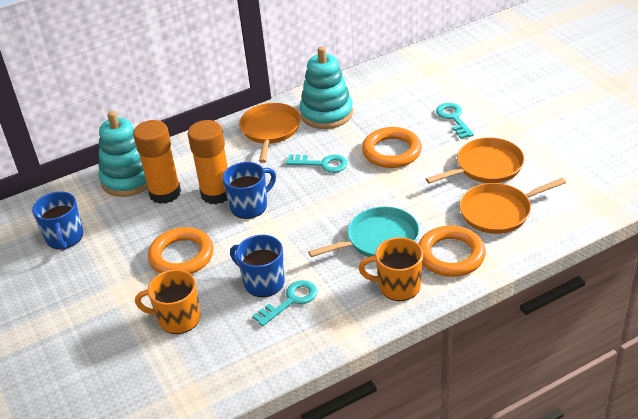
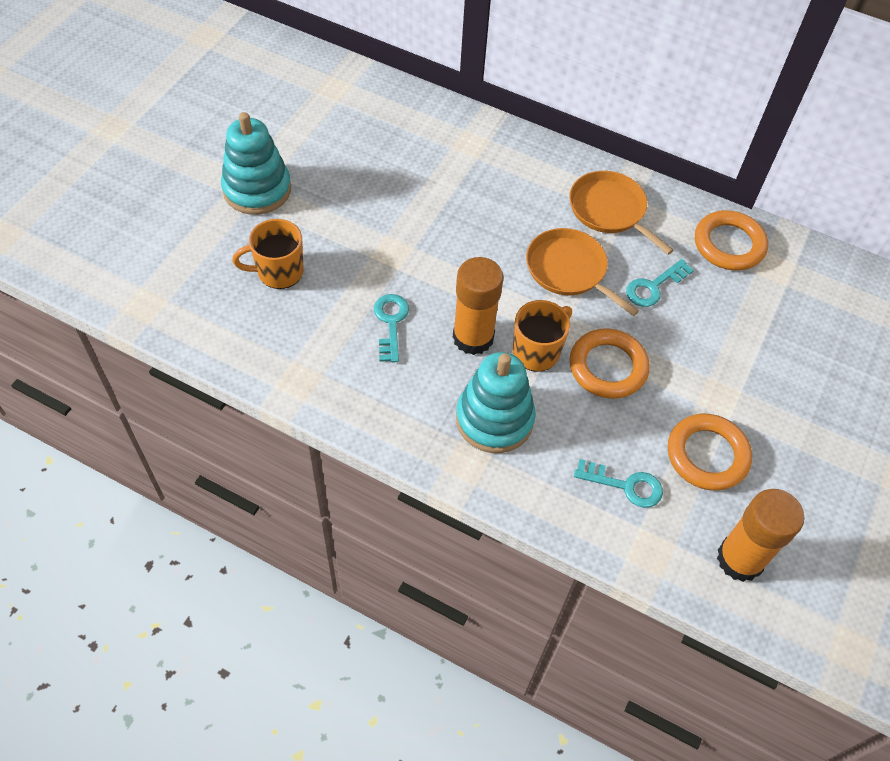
blue mug: [32,191,83,250] [222,162,276,219] [230,235,285,297] = 3 -> none = 0
orange pan: [239,103,301,163] [426,137,524,184] [459,178,566,234] = 3 -> [526,228,639,316] [569,171,674,255] = 2
turquoise pan: [308,206,419,257] = 1 -> none = 0

